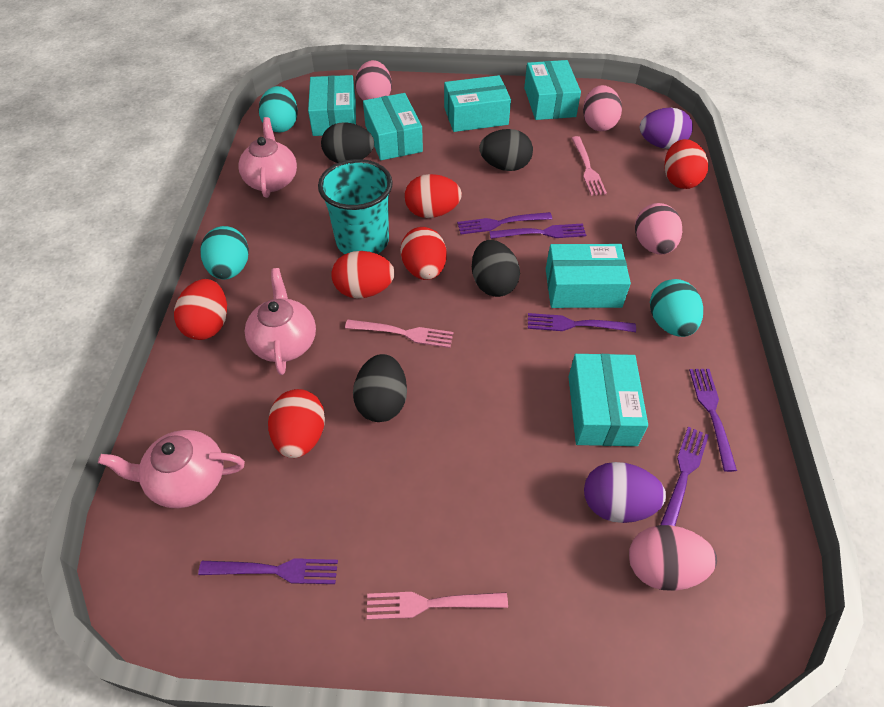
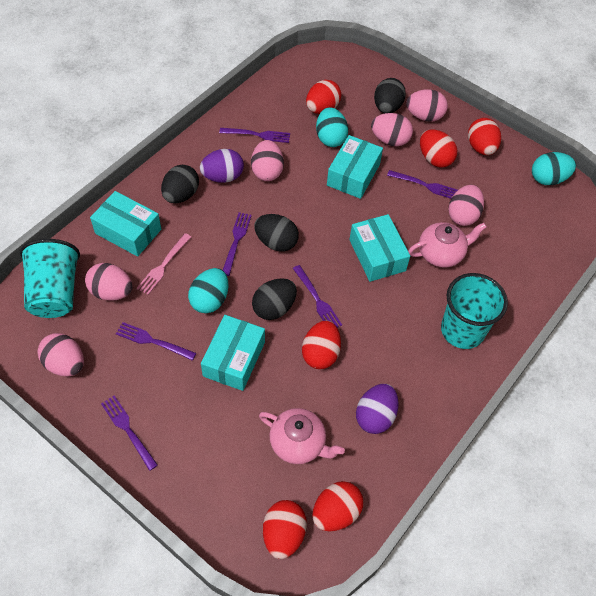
pink egg: [355,60,392,100] [583,85,622,131] [629,525,717,591] [635,203,682,255] = 4 -> [37,333,84,377] [85,263,132,301] [251,140,284,181] [371,113,413,146] [406,89,448,122] [448,185,484,226] = 6
pink fork: [345,320,453,348] [367,592,508,620] [571,136,607,196] = 3 -> [137,233,191,295] = 1
pink teapot: [98,430,245,508] [238,117,297,198] [245,268,316,375] = 3 -> [259,408,345,464] [408,222,487,268] = 2
turquoise box: [308,75,356,136] [363,93,423,160] [444,75,511,132] [524,60,581,120] [546,244,631,308] [568,354,648,446] = 6 -> [90,191,161,257] [201,315,265,391] [327,135,383,199] [349,214,410,282] = 4
turquoise cup: [318,159,393,254] = 1 -> [20,239,80,318] [441,273,508,349] = 2

